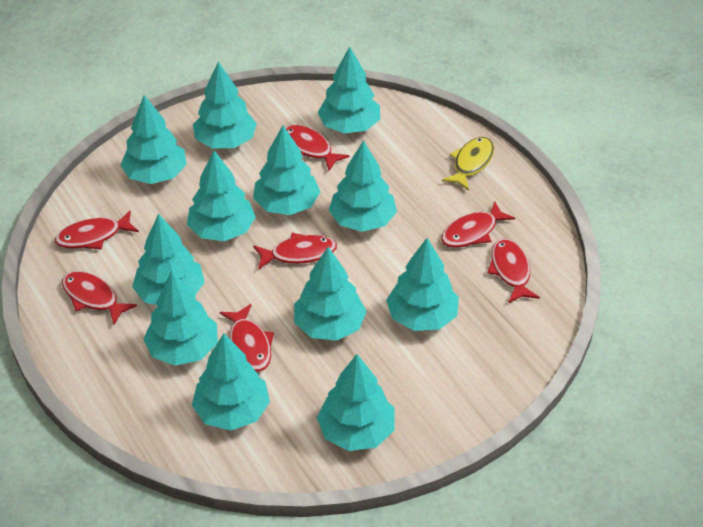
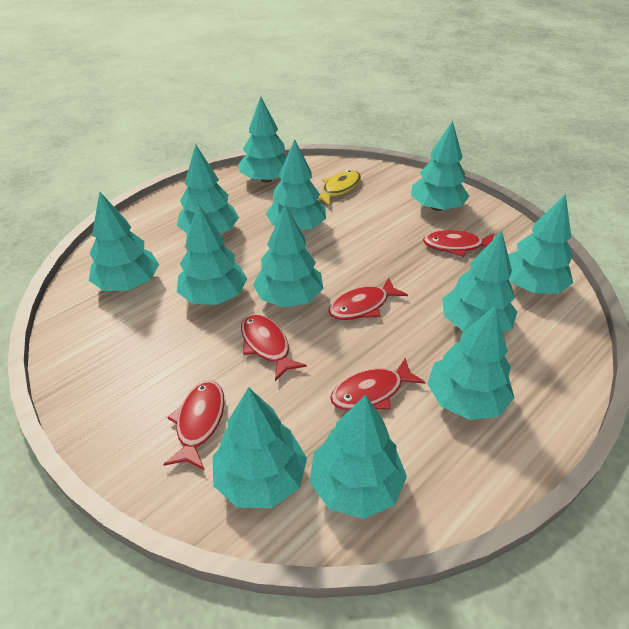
red fish: [55,211,139,249] [62,271,137,325] [220,304,274,372] [253,233,337,270] [285,125,350,171] [441,202,515,248] [487,239,540,303] = 7 -> [163,381,224,470] [241,314,307,381] [328,277,408,320] [330,358,426,410] [423,230,494,257] = 5

